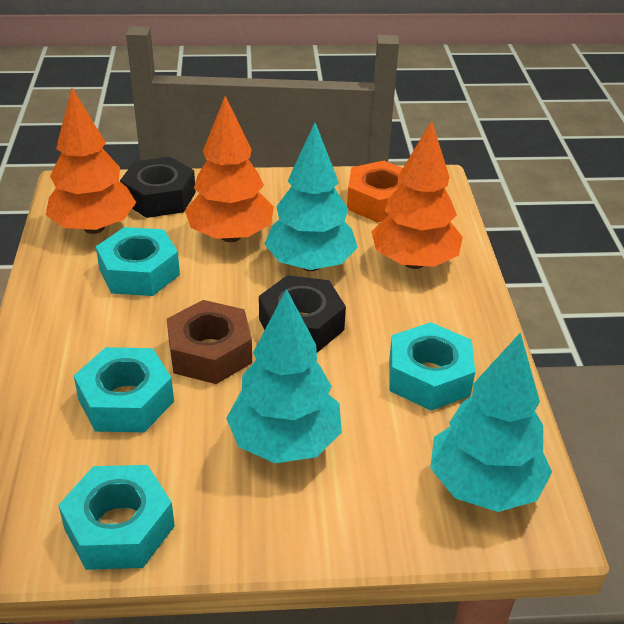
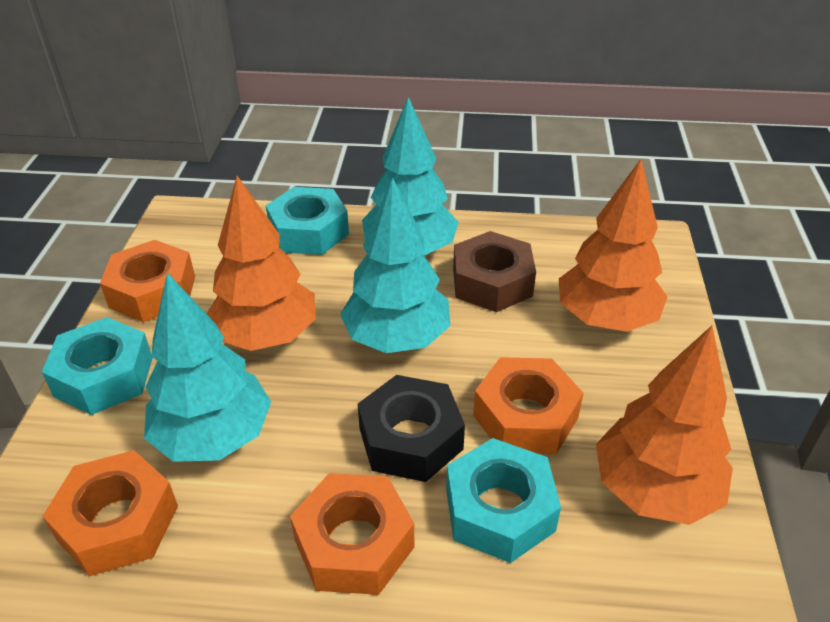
black nut: [120,157,196,218] [259,275,346,353] = 2 -> [358,375,465,482] = 1
orange nut: [347,161,403,223] = 1 -> [42,450,178,576] [100,240,195,322] [290,473,414,595] [473,357,584,454] = 4
turquoise nut: [58,465,175,570] [74,347,174,432] [96,227,180,296] [389,322,475,410] = 4 -> [42,317,153,415] [266,187,349,255] [446,438,561,563] = 3

